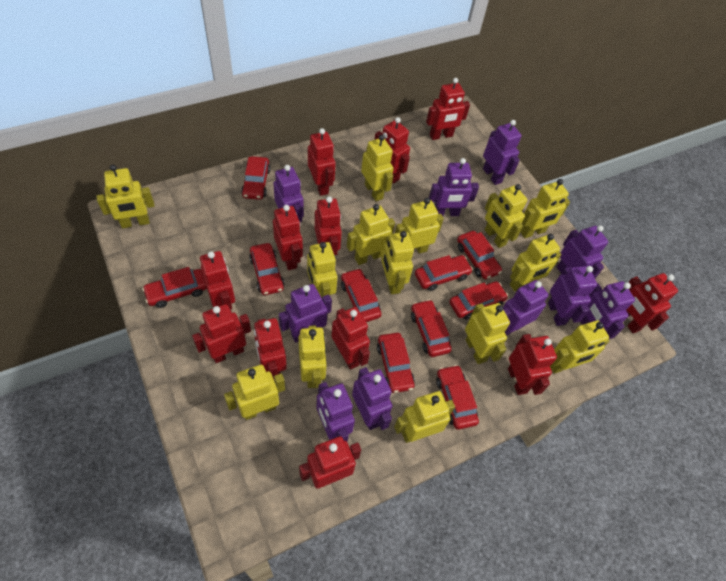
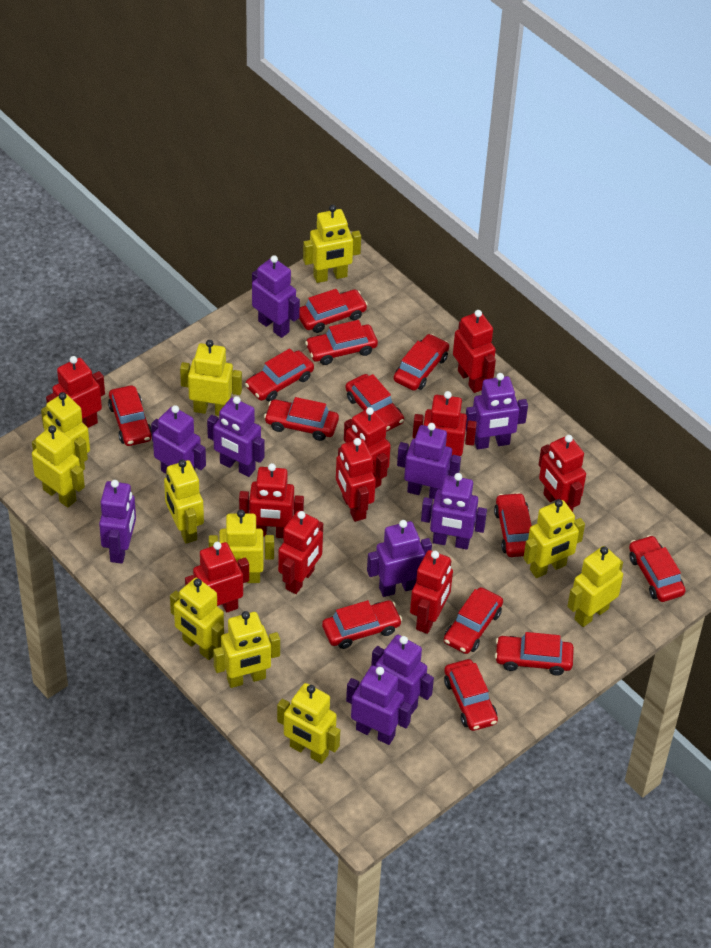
red car: [142,267,207,308] [241,156,271,200] [249,243,285,295] [341,268,382,322] [377,333,415,393] [411,300,452,357] [415,255,473,291] [436,365,479,430] [449,281,508,320] [457,231,502,280] = 10 -> [108,385,152,446] [245,348,314,402] [264,397,339,441] [299,289,368,333] [305,320,378,365] [322,600,402,649] [345,374,404,432] [394,334,449,391] [444,587,503,654] [444,659,498,731] [494,492,532,557] [495,632,574,675] [629,535,686,602] = 13
red robot: [192,304,251,363] [200,251,235,313] [254,318,287,379] [273,205,303,270] [299,436,361,489] [308,128,336,196] [315,196,342,255] [332,307,370,370] [374,117,410,183] [426,78,470,140] [508,334,557,395] [626,273,678,333] = 12 -> [46,356,105,428] [185,542,249,612] [239,463,304,538] [278,511,323,594] [336,438,376,522] [344,407,391,488] [410,550,453,634] [413,391,477,456] [453,310,496,393] [539,435,586,512] = 10
yellow robot: [97,165,155,228] [224,364,285,420] [299,325,327,388] [307,242,337,298] [347,204,395,265] [361,135,394,201] [381,231,414,294] [394,391,455,443] [395,198,444,254] [465,303,510,364] [485,184,527,248] [510,234,562,292] [520,179,570,238] [550,320,609,374] = 14 -> [32,425,85,507] [41,392,90,471] [164,460,204,544] [170,578,224,660] [180,340,242,416] [209,510,274,583] [213,611,280,688] [277,683,340,764] [303,205,361,283] [523,499,585,578] [567,546,623,627] = 11

